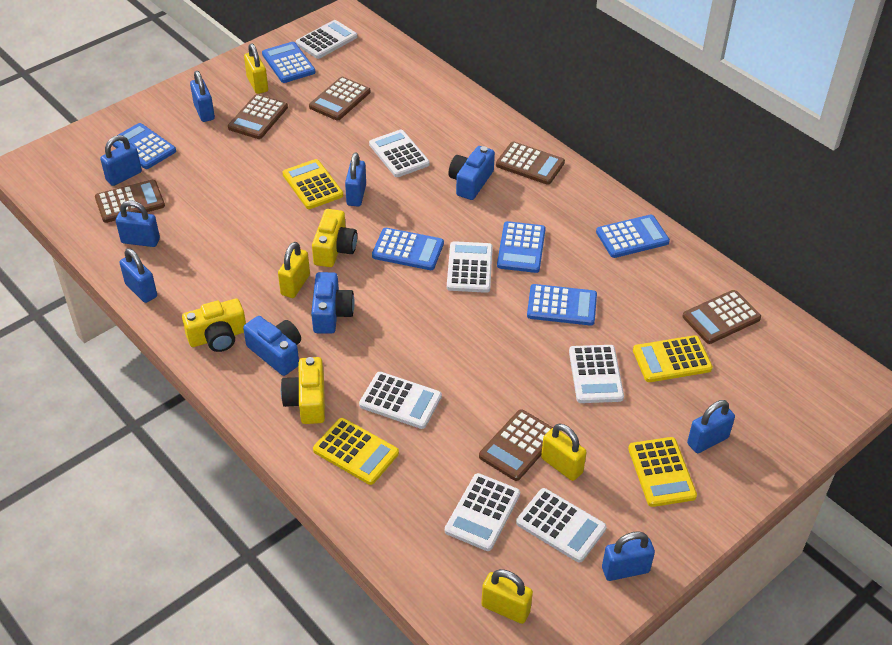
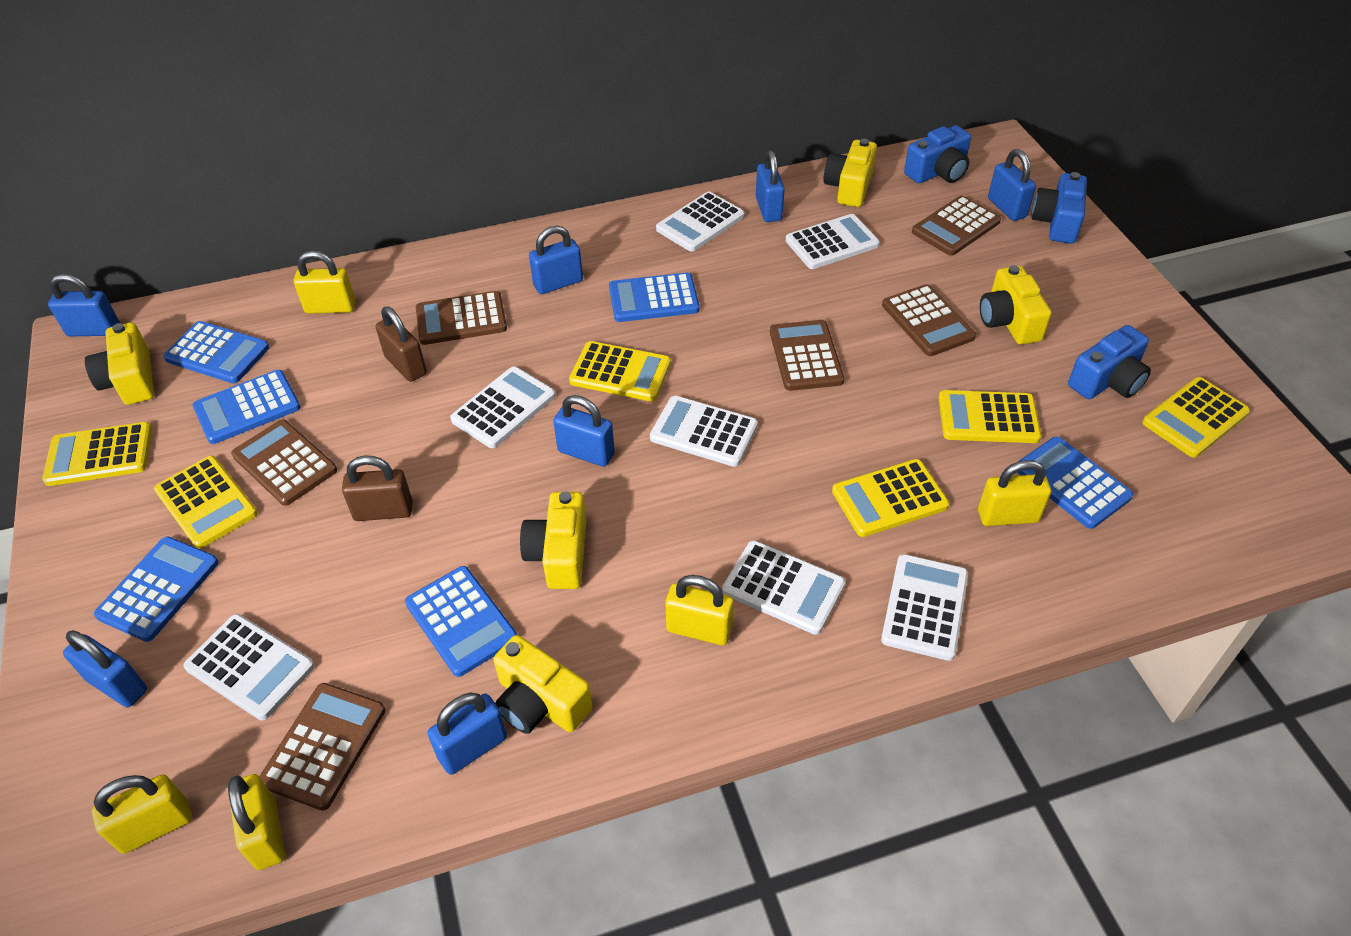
brown padlock: none = 0 -> [342,455,413,521] [376,306,427,382] = 2
yellow calculator: [282,159,343,209] [313,418,399,485] [628,437,697,507] [633,335,713,382] = 4 -> [42,422,152,486] [154,456,258,549] [569,341,671,401] [832,459,949,537] [938,390,1041,443] [1142,377,1250,458] = 6
yellow camera: [182,299,246,352] [281,357,325,424] [312,209,357,267] = 3 -> [85,322,154,405] [493,635,593,734] [520,491,586,589] [823,139,877,207] [980,265,1052,345] = 5
yellow padlock: [244,43,268,94] [278,242,310,298] [481,569,533,624] [541,424,587,481] = 4 -> [92,774,192,854] [228,774,285,870] [294,251,355,314] [665,575,734,646] [978,460,1051,526] = 5

